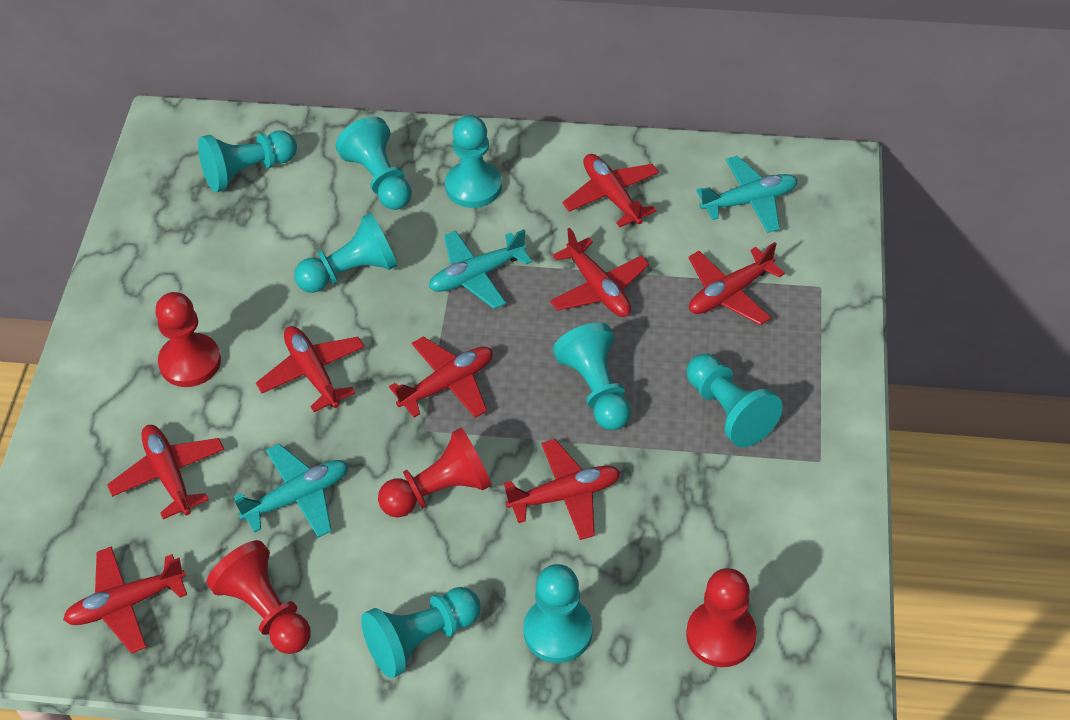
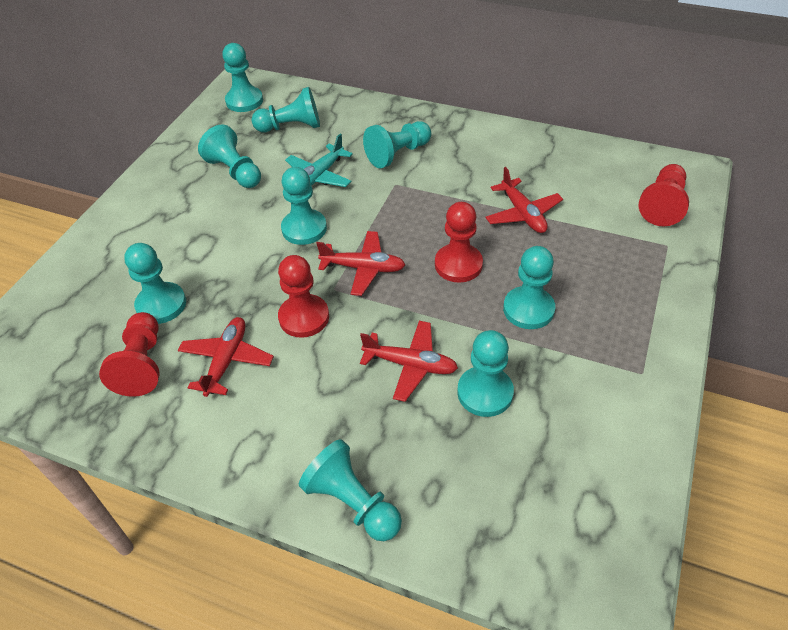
red plane: [63,546,187,654] [107,425,224,519] [256,326,365,412] [389,336,493,418] [504,439,620,540] [550,228,649,317] [562,154,659,227] [688,242,785,325] = 8 -> [178,317,274,397] [316,231,405,296] [360,321,458,402] [485,167,563,233] = 4
turquoise pawn: [198,131,297,192] [294,213,397,293] [335,117,412,210] [361,587,480,678] [445,115,502,208] [523,564,593,663] [553,323,631,430] [687,354,783,447] = 8 -> [124,243,186,324] [198,125,261,188] [222,43,263,112] [251,87,320,132] [281,167,327,245] [299,439,402,541] [363,121,431,168] [457,330,514,417] [503,246,555,329] = 9
turquoise plane: [234,444,348,538] [429,229,532,309] [696,156,798,233] = 3 -> [285,134,353,187] = 1

